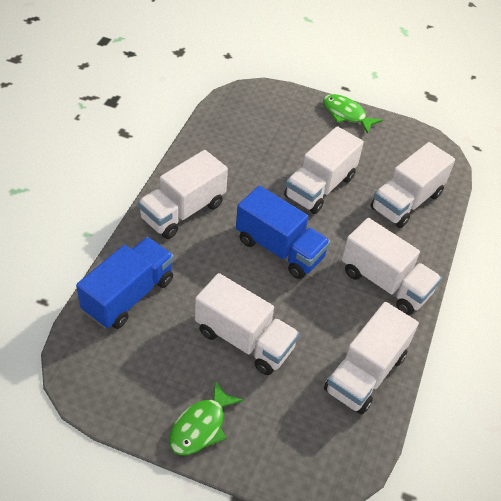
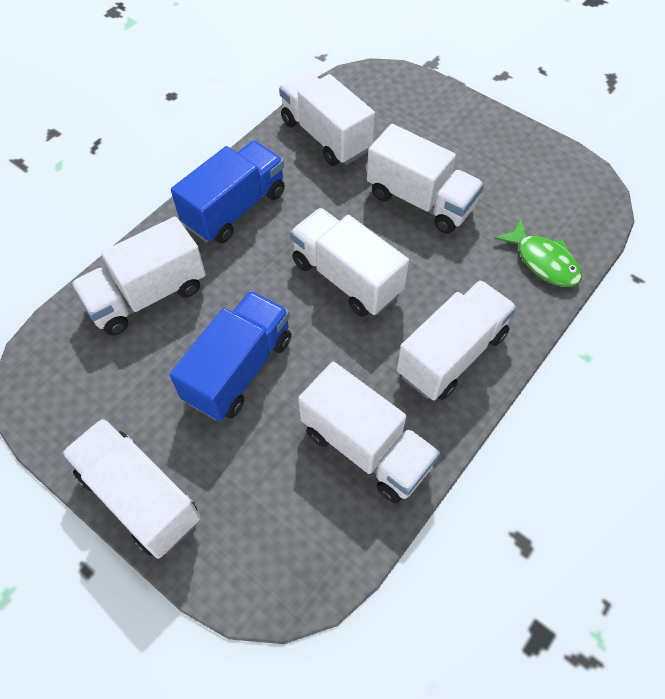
green fish: [169,380,244,455] [323,94,383,134] = 2 -> [494,218,582,287] = 1
white truck: [138,150,228,239] [195,273,300,375] [284,126,364,214] [324,302,419,414] [342,218,442,315] [370,142,455,228] = 6 -> [61,418,201,559] [71,216,206,336] [279,71,375,166] [290,208,409,317] [298,362,440,504] [367,124,484,234] [396,280,517,400] = 7

